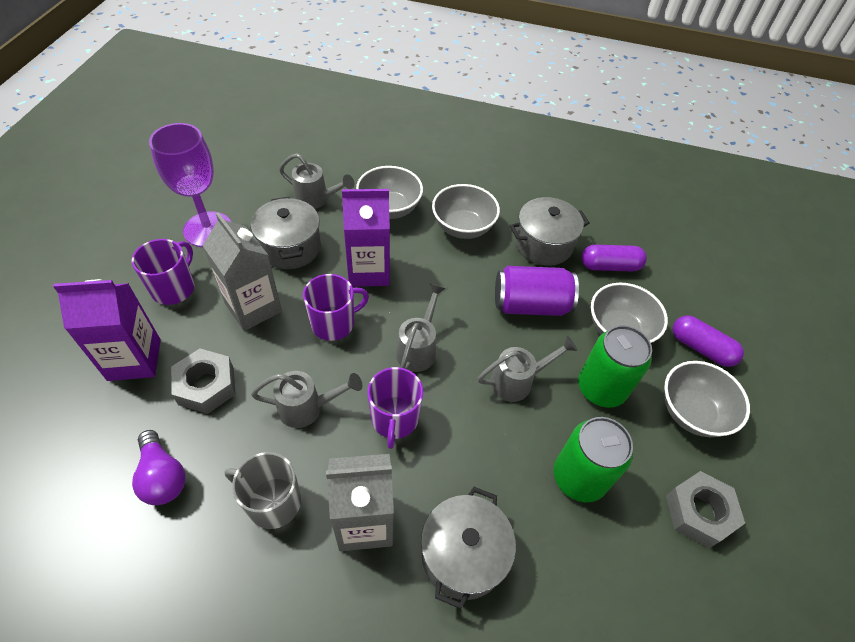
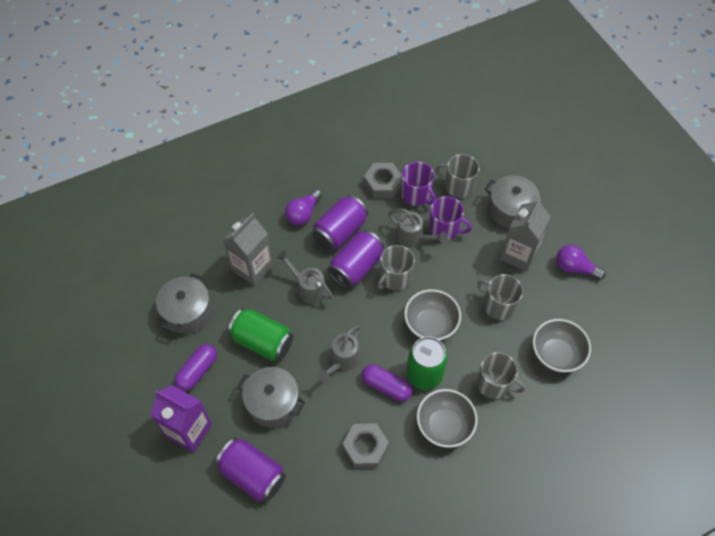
grey bowl: [356,166,423,219] [432,184,500,239] [591,283,668,343] [664,361,750,437] = 4 -> [404,289,461,340] [417,389,477,448] [533,319,591,373] = 3
grey mug: [225,452,301,529] = 1 -> [377,245,415,290] [436,154,479,198] [477,274,523,320] [477,352,525,399] = 4
grey watering can: [251,371,362,428] [279,153,354,209] [396,283,446,372] [478,336,578,402] = 4 -> [277,251,333,304] [318,325,360,382] [388,209,447,248] = 3
purple can: [495,266,579,316] = 1 -> [215,438,286,502] [312,195,368,251] [328,230,384,288] = 3
purple carton: [53,279,161,381] [342,189,390,287] = 2 -> [151,385,212,452] = 1
purple goblet: [149,123,231,247] = 1 -> none = 0
purple light bulb: [132,430,186,505] = 1 -> [285,189,322,225] [556,245,605,280] = 2
purple mug: [132,239,195,305] [303,274,369,341] [368,367,423,449] = 3 -> [401,162,436,206] [429,196,472,241] = 2

